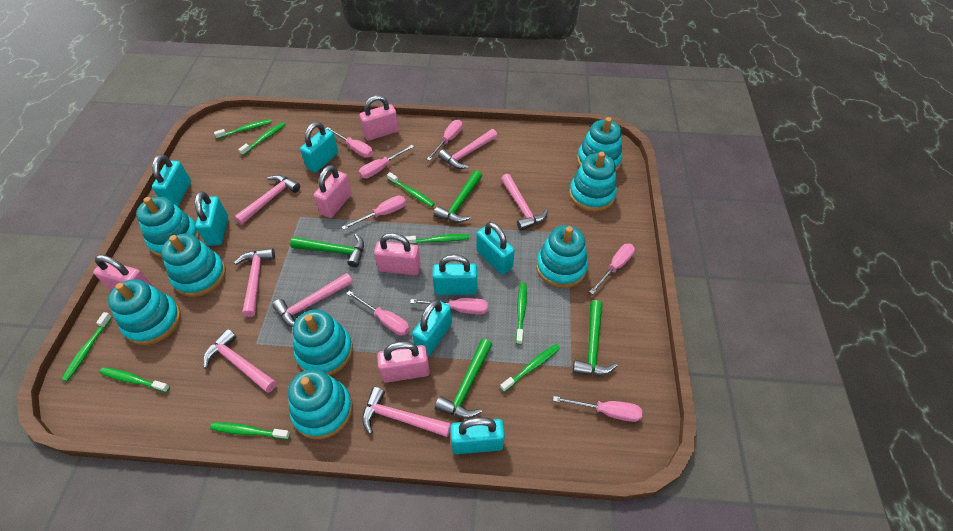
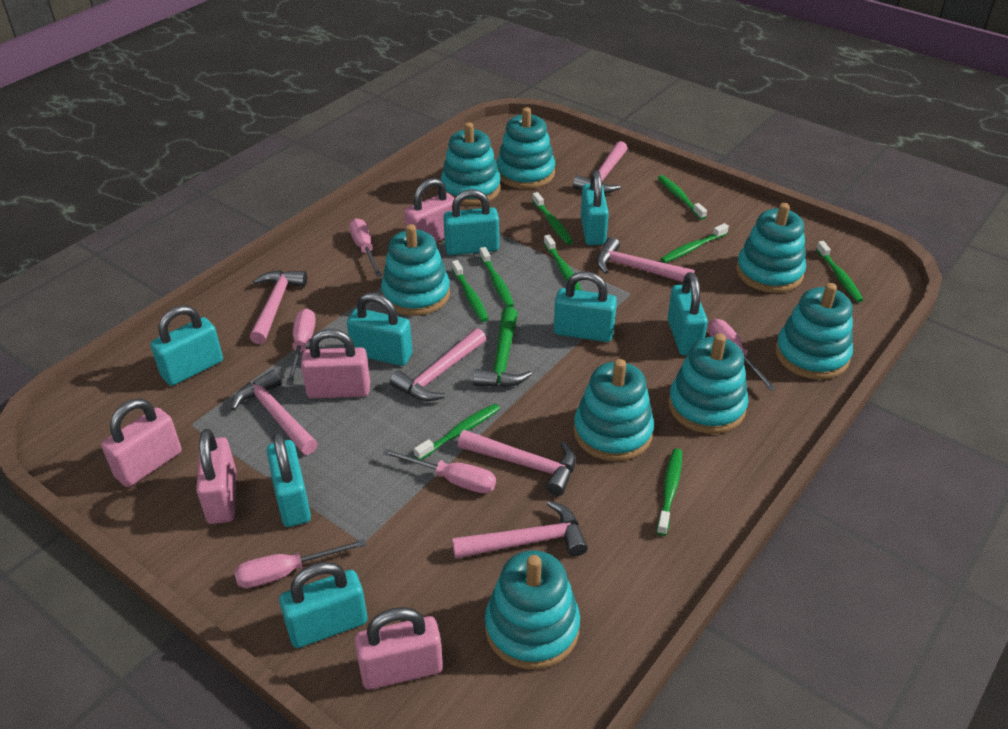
green hammer: [290,234,364,267] [434,170,482,223] [435,339,492,419] [573,300,617,375] = 4 -> [473,307,532,387] = 1
pink screwdriver: [326,127,373,158] [342,196,406,230] [346,290,410,336] [359,145,414,178] [410,298,488,315] [427,120,462,161] [553,396,642,422] [590,244,635,294] = 8 -> [234,539,367,588] [286,308,316,385] [349,218,382,277] [382,449,496,493] [708,319,776,391] = 5
turquoise padlock: [152,154,191,207] [195,191,228,246] [300,122,338,173] [412,299,452,356] [432,254,477,295] [450,417,505,454] [477,222,515,275] = 7 -> [150,305,223,386] [267,432,311,527] [279,562,367,648] [347,293,412,366] [443,189,499,255] [554,271,617,342] [581,170,609,245] [667,272,708,356] = 8

